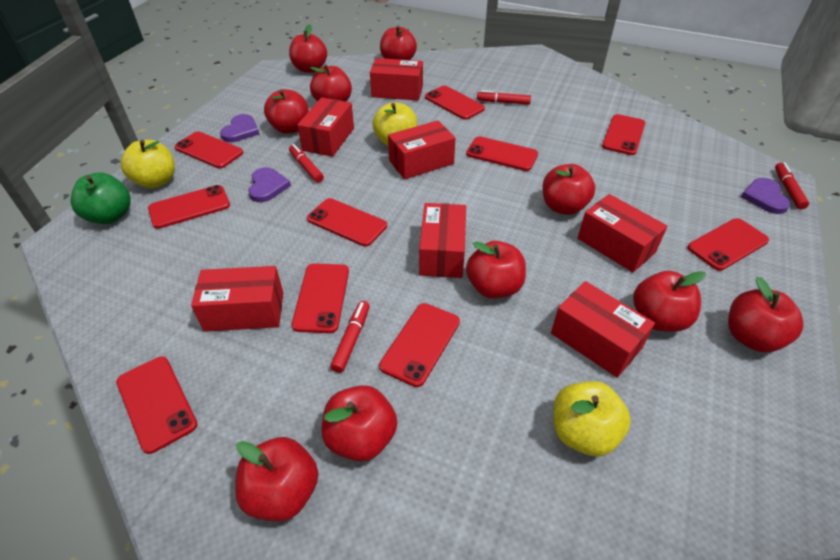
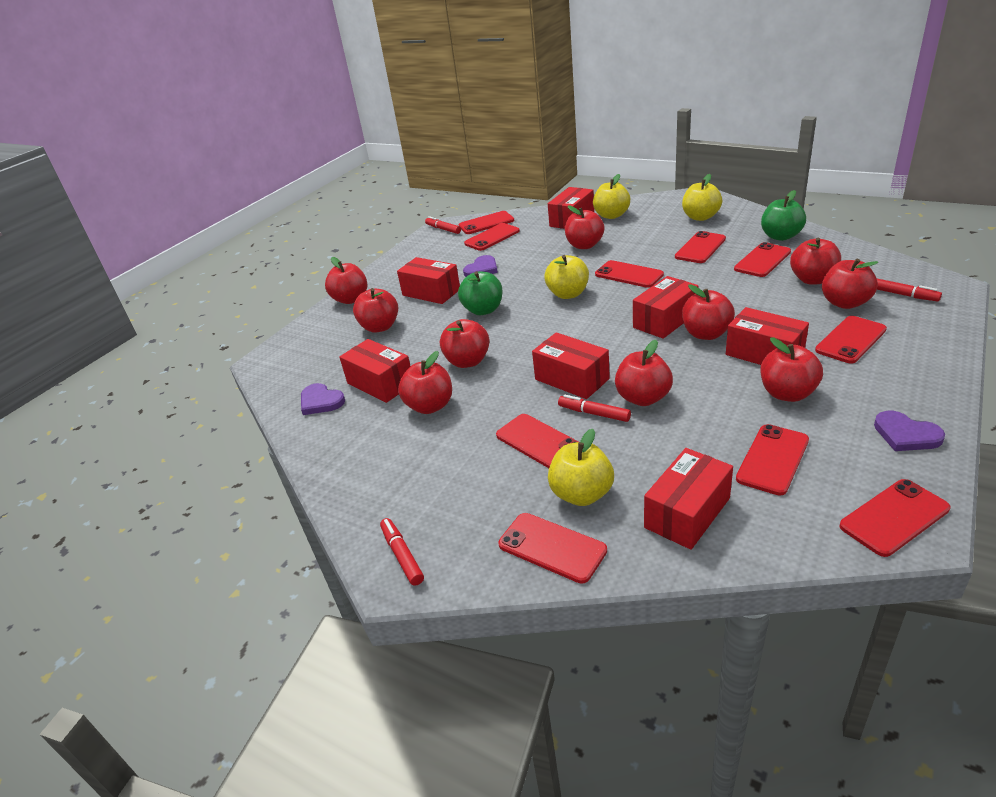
green apple: [71,172,131,224] = 1 -> [458,271,503,315] [761,190,806,241] = 2
yellow apple: [121,140,175,188] [372,102,417,146] [553,381,631,456] = 3 -> [544,255,589,299] [548,429,614,506] [593,174,630,219] [682,174,722,221] = 4

